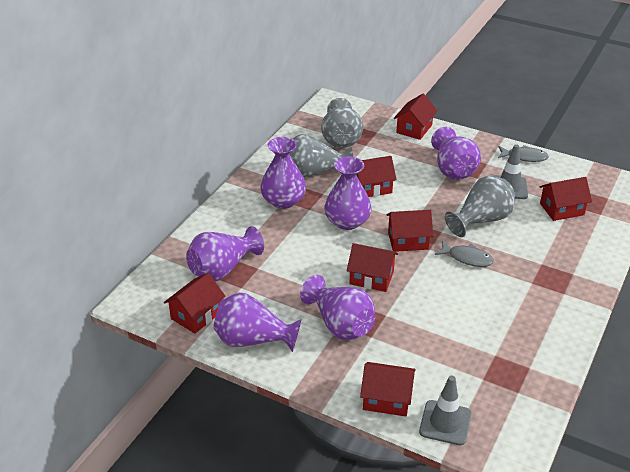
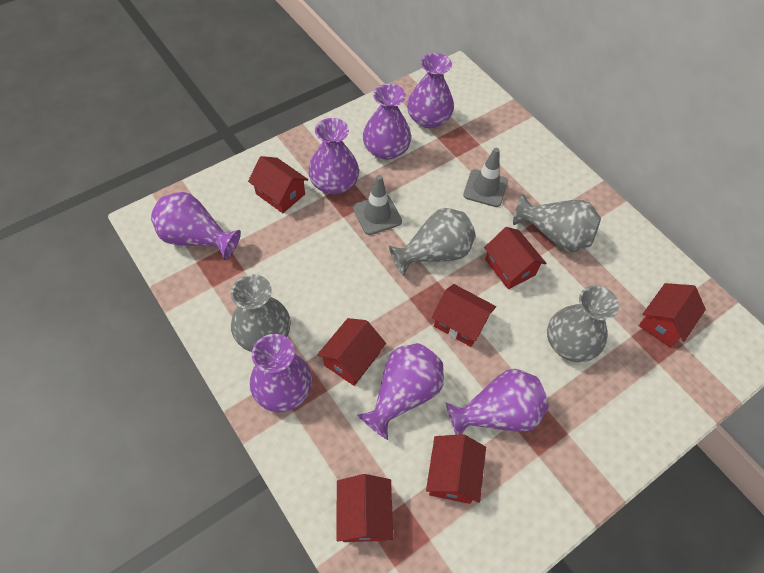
grey fish: [435,240,494,267] [498,145,549,162] = 2 -> none = 0
grey vase: [290,134,353,178] [321,98,363,148] [445,176,515,237] = 3 -> [231,274,291,352] [389,208,476,276] [513,194,601,252] [547,285,619,362] = 4
purple vase: [186,226,264,281] [214,293,301,352] [260,137,306,209] [300,275,375,340] [325,156,371,230] [431,127,481,180] = 6 -> [151,192,241,260] [250,334,312,412] [308,118,359,194] [357,343,444,440] [363,84,411,160] [407,53,454,128] [446,369,549,435] = 7

